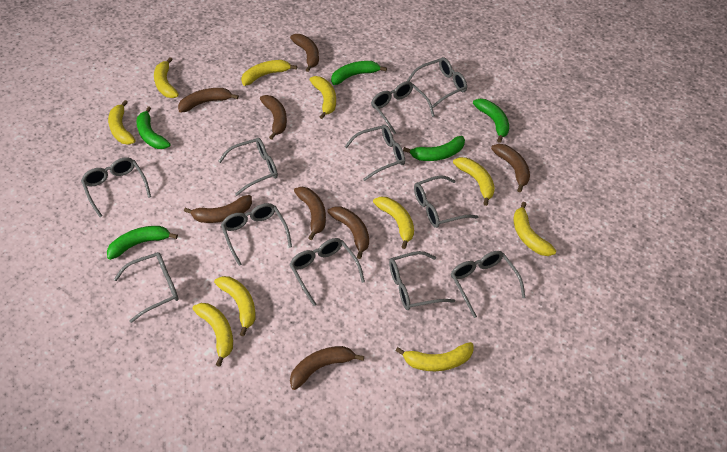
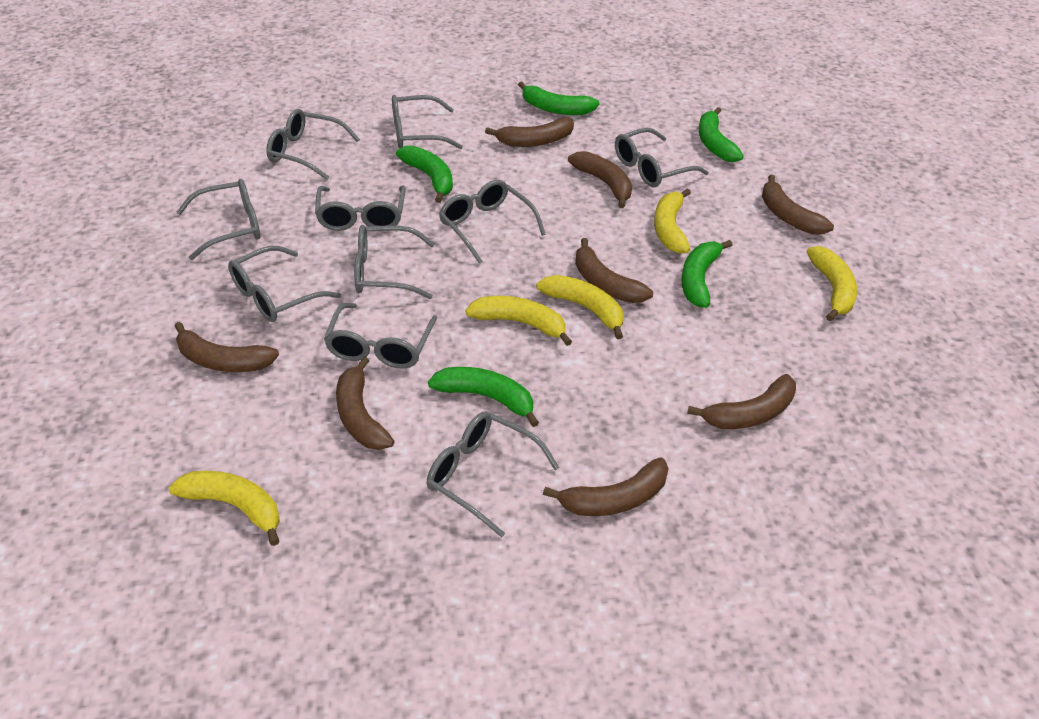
grey glasses: [81,157,151,217] [114,252,179,323] [218,138,278,196] [221,203,292,266] [289,238,365,306] [344,125,405,181] [371,81,435,135] [389,251,455,310] [407,57,467,108] [414,175,478,228] [451,251,526,318] = 11 -> [177,179,261,260] [228,246,341,322] [266,109,360,180] [315,185,406,231] [324,303,437,369] [354,225,435,299] [392,95,463,149] [427,412,560,538] [439,180,545,264] [615,128,709,187] = 10
yellow banana: [108,100,136,145] [154,57,179,98] [193,303,233,367] [214,276,256,336] [241,60,298,86] [310,76,336,119] [373,197,414,249] [395,342,473,371] [453,157,495,206] [513,202,556,256] = 10 -> [169,471,280,546] [465,296,572,346] [536,275,624,339] [654,188,691,254] [807,246,857,321] = 5

